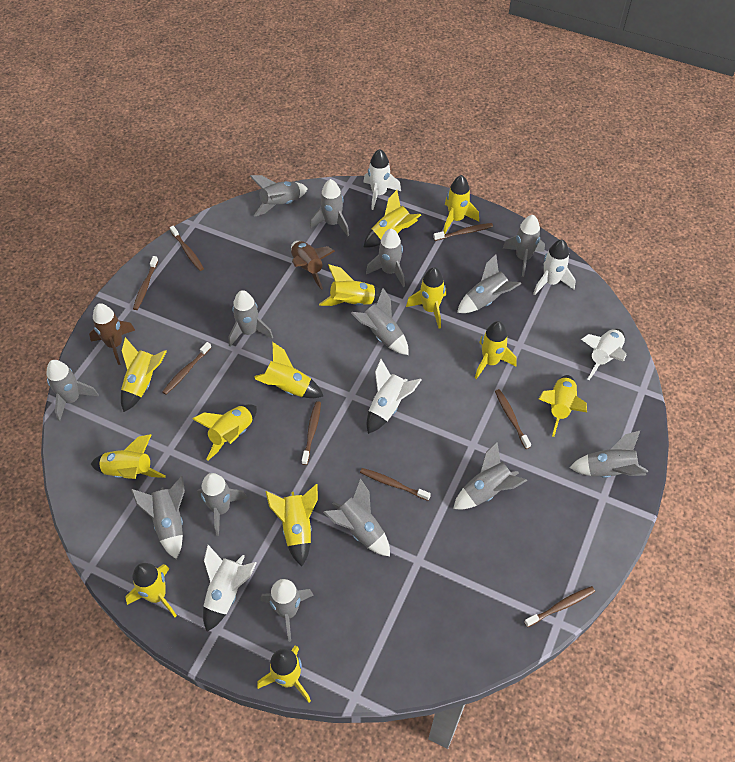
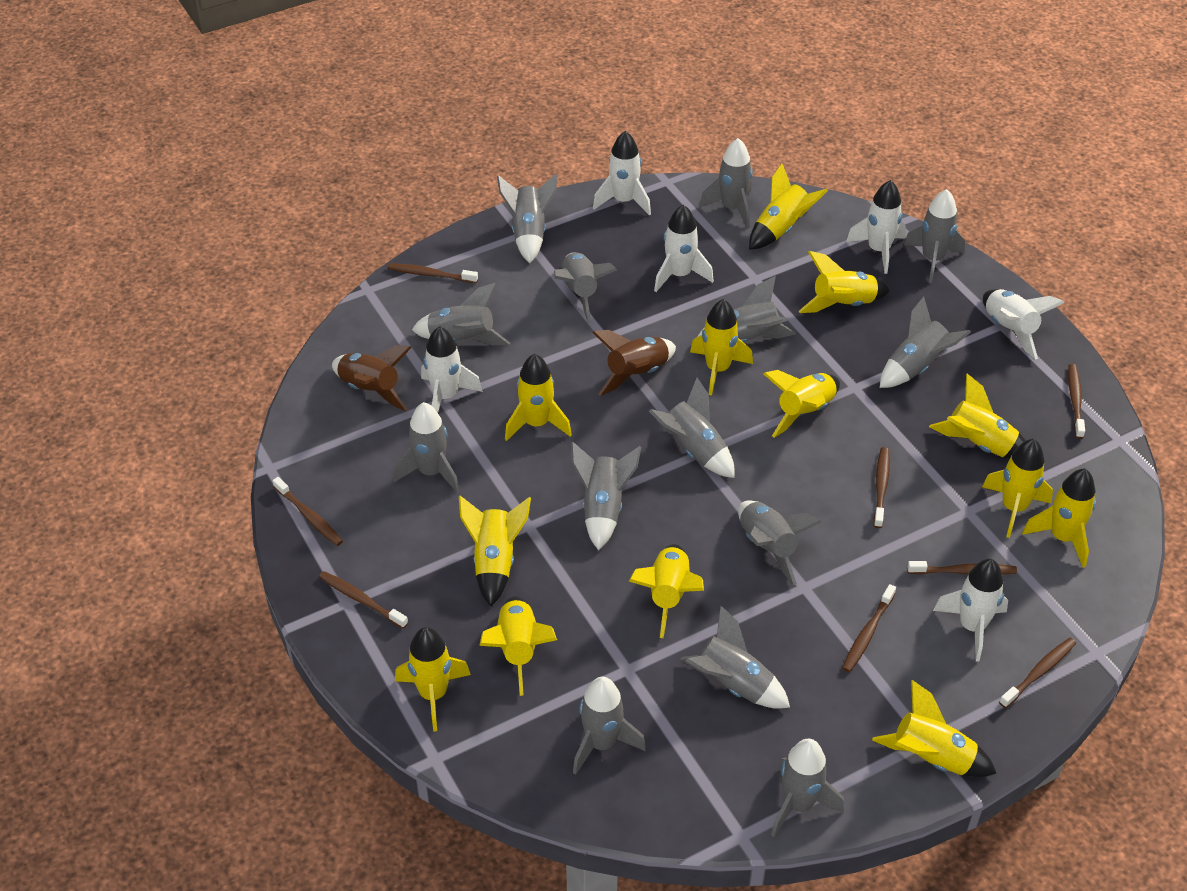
white rocket: [203,545,257,632] [363,149,401,210] [367,359,422,434] [533,239,576,295] [581,329,627,380] = 5 -> [421,326,483,413] [593,131,651,216] [654,205,714,292] [846,180,906,274] [933,559,1008,662] [983,289,1065,360] = 6

